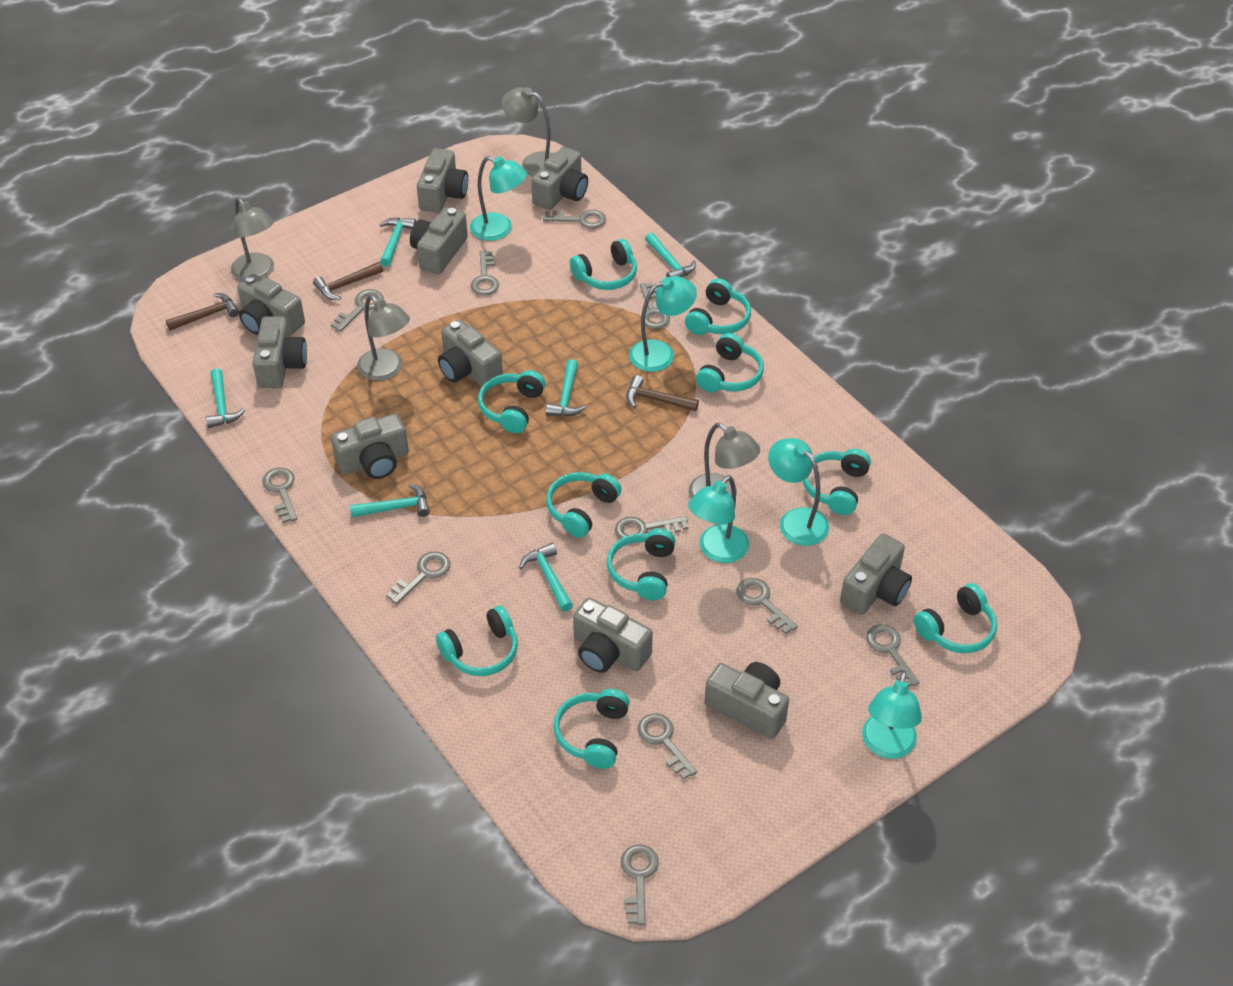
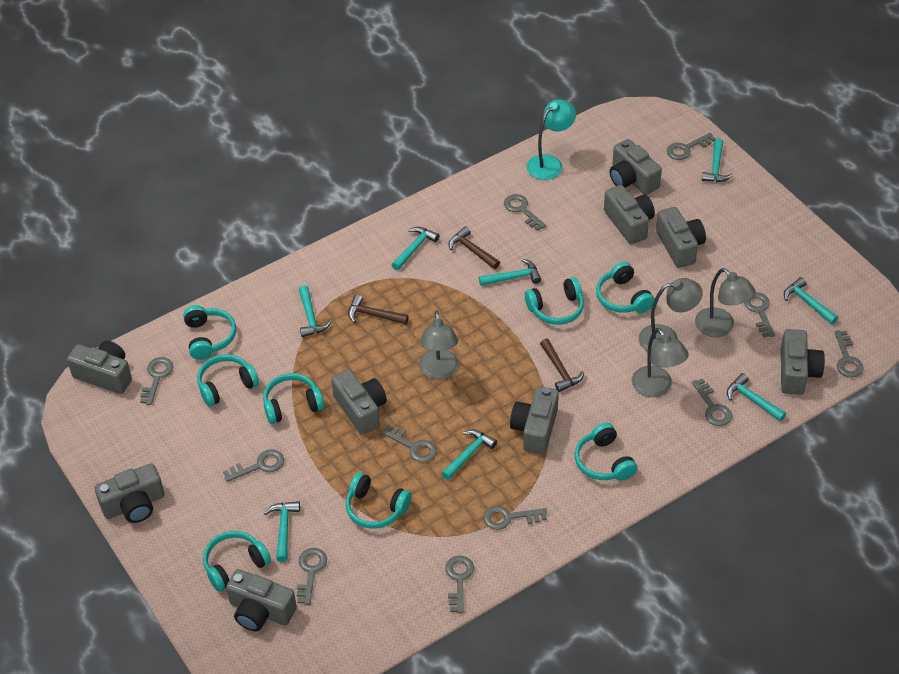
grey camera: [237,274,305,335] [252,316,307,388] [331,413,409,479] [410,207,468,275] [417,148,468,213] [438,319,503,386] [531,147,588,210] [573,597,653,673] [705,662,789,739] [840,533,912,615] = 10 -> [67,341,132,394] [95,463,164,523] [226,569,297,632] [331,369,387,435] [510,386,559,454] [604,185,655,244] [609,139,662,195] [656,207,706,268] [781,329,825,395] = 9
turquoise hammer: [206,368,245,428] [350,484,430,517] [379,217,416,267] [519,543,573,612] [546,359,586,416] [645,233,696,277] = 6 -> [264,501,300,562] [299,286,331,337] [392,227,439,270] [441,430,497,480] [479,259,541,286] [702,138,733,182] [727,373,786,421] [784,277,838,324] = 8
turquoise headphones: [436,606,518,676] [478,370,545,433] [546,472,622,538] [553,689,630,769] [570,239,637,290] [607,529,676,600] [685,278,751,335] [696,333,764,392] [803,449,871,515] [914,583,997,653] = 10 -> [183,305,236,360] [197,354,259,407] [203,531,271,592] [263,373,324,424] [346,472,411,529] [525,277,584,325] [575,423,637,481] [596,262,655,313] = 8
turquoise lamp: [470,156,527,241] [629,276,697,372] [688,475,749,563] [768,438,829,546] [862,670,922,759] = 5 -> [527,99,576,180] = 1

